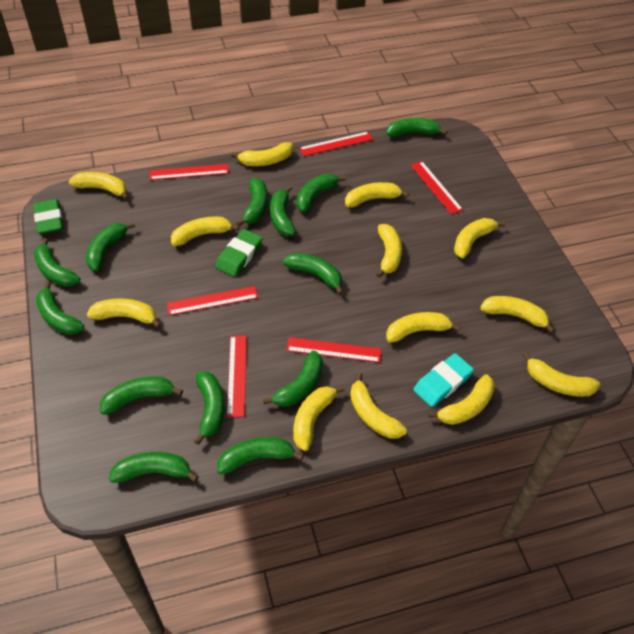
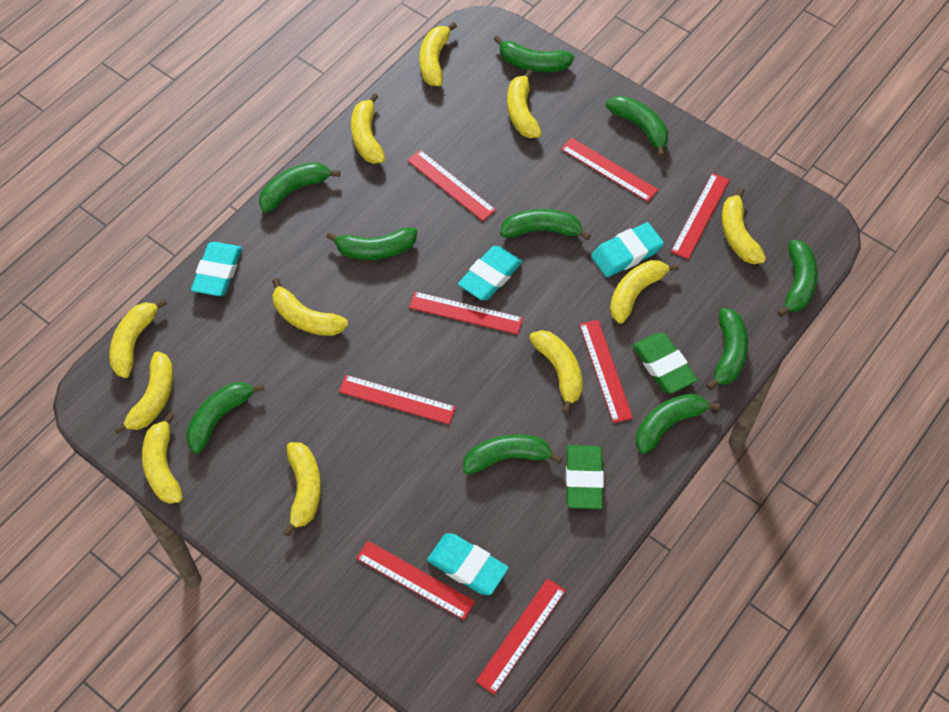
green banana: [34,238,80,287] [36,282,84,335] [86,222,135,271] [100,376,183,415] [109,452,199,483] [194,371,225,445] [217,437,304,474] [236,178,268,226] [263,350,323,406] [270,186,296,236] [283,253,343,295] [296,173,346,212] [386,118,447,137] = 13 -> [186,382,264,454] [259,162,340,212] [326,227,417,260] [463,434,562,474] [494,36,574,72] [500,209,591,240] [606,96,668,157] [636,394,720,454] [706,308,748,390] [778,240,818,317] = 10
red ruler: [150,164,229,180] [167,286,258,315] [227,336,247,417] [286,337,381,363] [299,132,373,156] [411,161,463,214] = 6 -> [339,375,456,425] [356,541,475,620] [407,150,496,221] [409,292,523,334] [476,578,566,695] [561,138,658,202] [579,320,633,423] [671,173,730,259] = 8
turquoise eraser: [413,353,474,407] = 1 -> [191,242,242,296] [427,533,509,595] [458,246,522,300] [591,222,664,277] = 4
yellow banana: [69,172,129,200] [87,299,161,328] [171,216,239,246] [231,142,293,166] [293,386,345,451] [345,182,409,207] [350,373,407,438] [376,224,402,278] [386,312,461,343] [428,375,495,425] [454,218,505,258] [480,296,555,333] [523,352,600,397] = 13 -> [109,299,167,378] [114,352,173,434] [142,412,183,504] [272,278,348,336] [283,442,321,536] [351,93,385,164] [419,22,457,86] [507,69,542,138] [529,330,582,414] [610,260,679,323] [722,188,766,264] = 11

